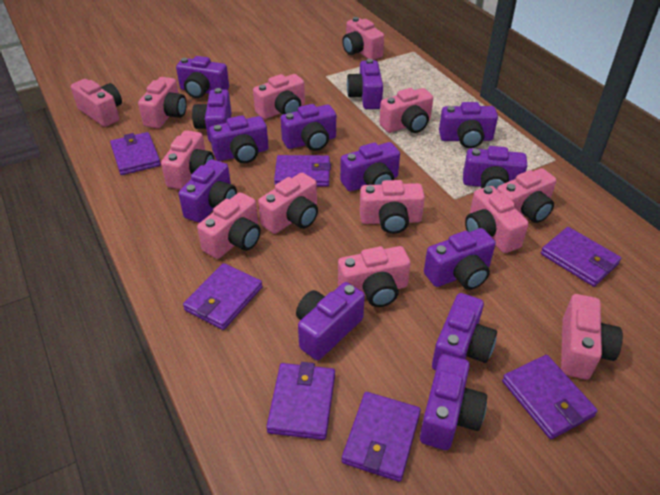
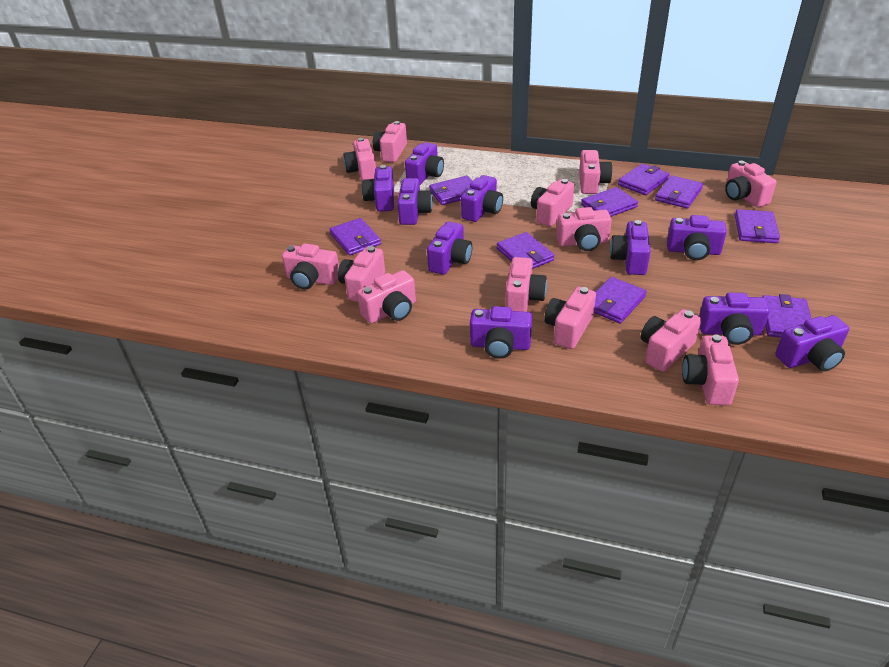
purple camera: [176,56,229,98] [179,159,237,223] [192,88,232,142] [209,115,269,164] [281,104,336,151] [296,282,365,360] [340,142,400,191] [347,59,383,109] [420,354,487,450] [424,228,496,290] [432,293,497,371] [439,102,498,148] [463,146,527,190] = 13 -> [362,165,394,212] [397,178,433,225] [405,142,444,185] [427,222,472,275] [461,175,503,222] [470,306,532,359] [610,220,651,275] [667,215,727,260] [699,293,770,345] [775,315,849,371] = 10
purple wallet: [110,132,161,175] [183,263,263,330] [266,362,335,440] [274,155,331,187] [342,392,421,482] [502,355,598,439] [541,227,621,287] = 7 -> [330,218,381,255] [429,176,473,205] [497,232,554,269] [581,187,638,217] [594,277,647,324] [618,164,670,195] [655,175,703,209] [735,209,780,243] [762,294,812,338] = 9

